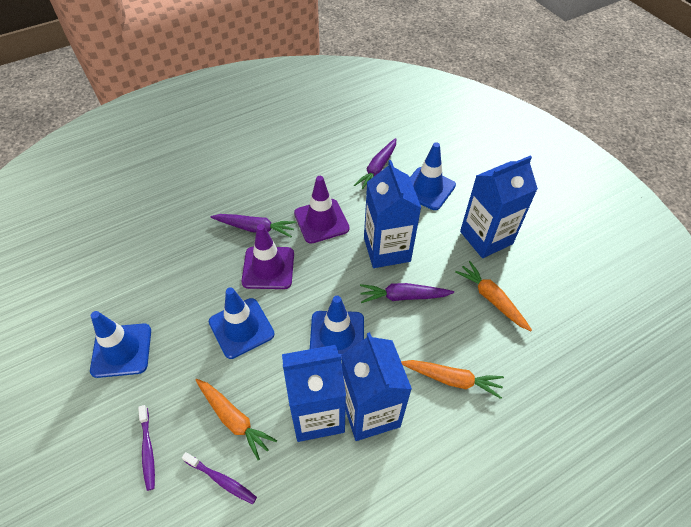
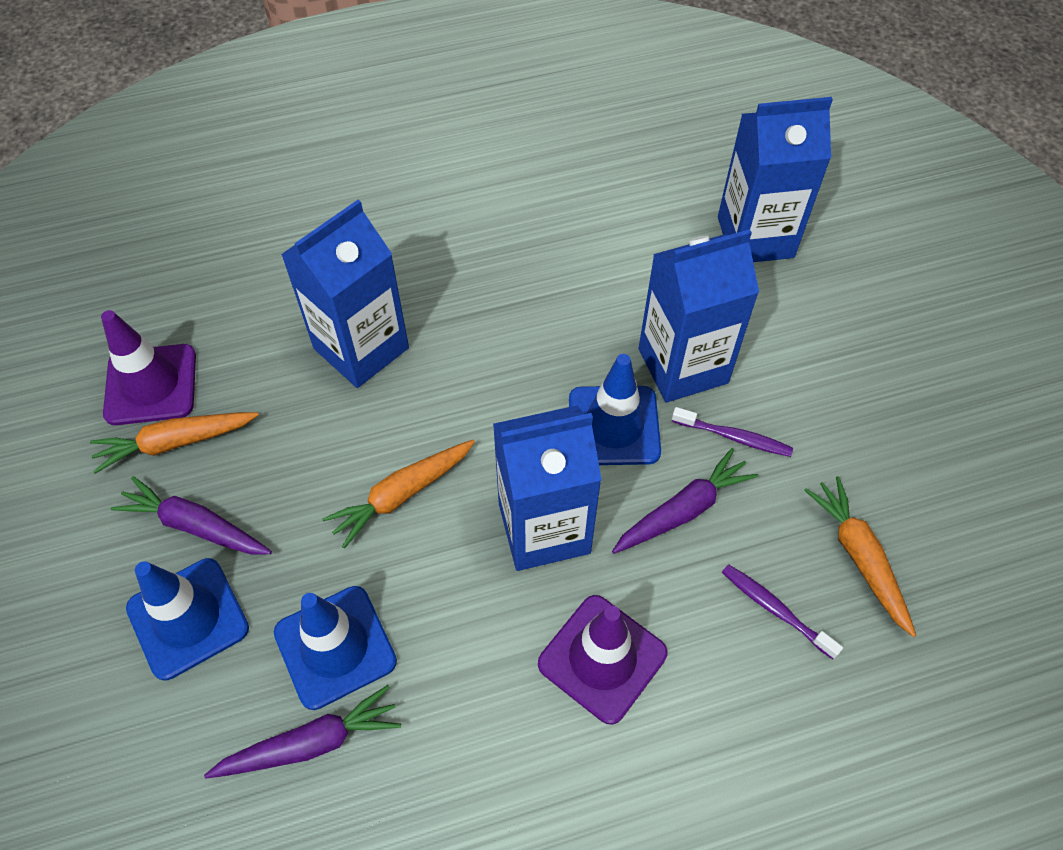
blue traffic cone: [90,311,151,378] [209,287,275,359] [310,296,364,361] [410,142,456,210] = 4 -> [126,558,249,680] [274,586,397,710] [569,354,661,465] = 3

